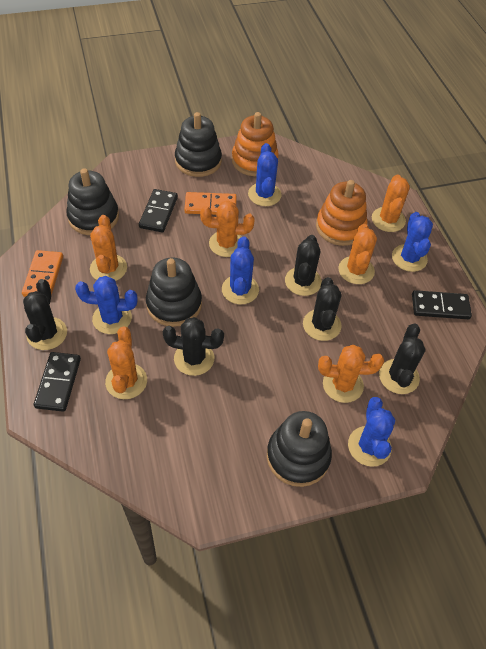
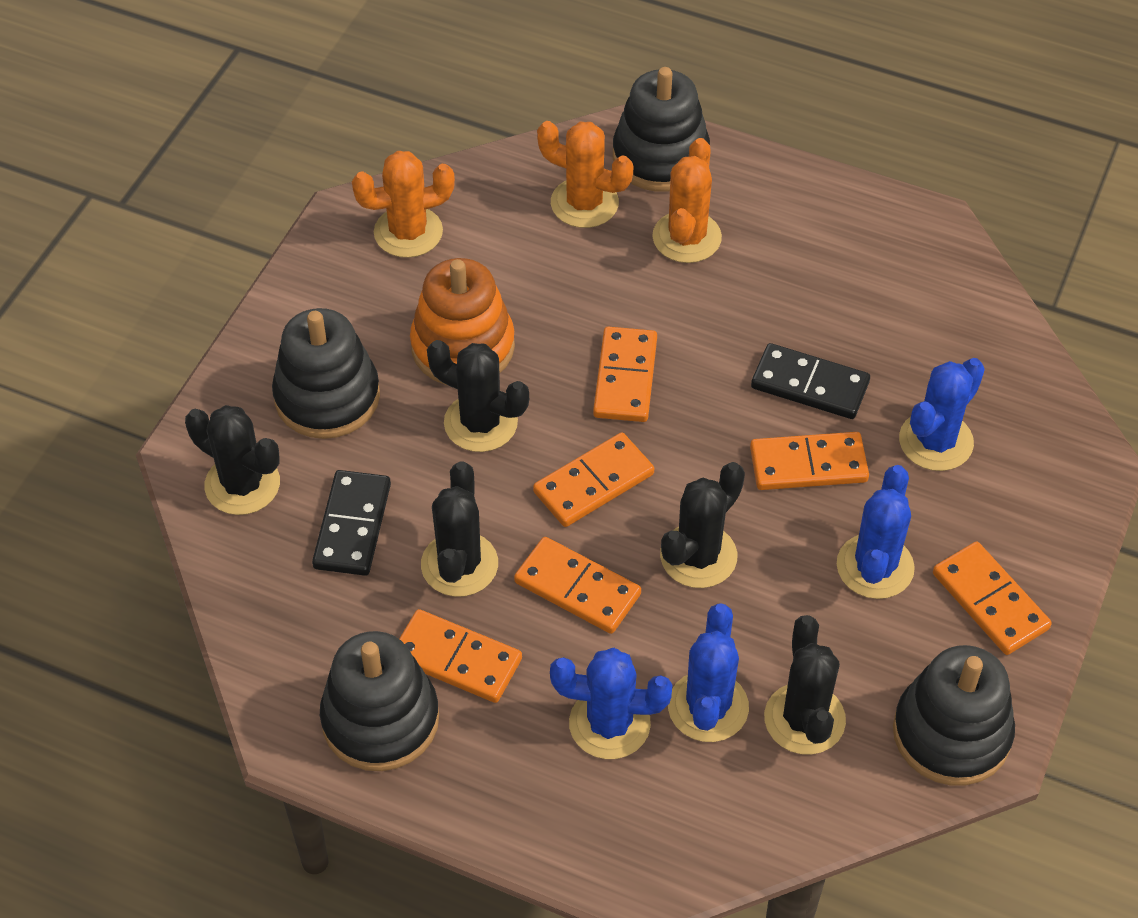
black domino: [34,352,81,412] [139,189,178,232] [412,290,472,319] = 3 -> [312,470,391,576] [751,343,870,419] = 2
blue cactus: [75,276,138,334] [222,236,259,304] [248,143,282,206] [348,397,395,467] [392,212,433,272] = 5 -> [550,648,673,759] [668,603,749,742] [837,465,915,599] [899,358,985,471] = 4
orange cactus: [90,215,127,281] [105,326,147,399] [200,201,255,257] [318,345,384,403] [338,224,377,284] [372,174,410,232] = 6 -> [352,151,455,258] [537,121,634,228] [652,138,722,263] = 3
orange domino: [22,250,63,297] [184,192,237,215] = 2 -> [399,609,522,703] [514,537,641,634] [533,432,654,527] [593,327,657,422] [750,432,869,490] [933,542,1052,655] = 6
orange stacking toy: [232,112,279,176] [316,180,367,246] = 2 -> [410,258,515,385] = 1

